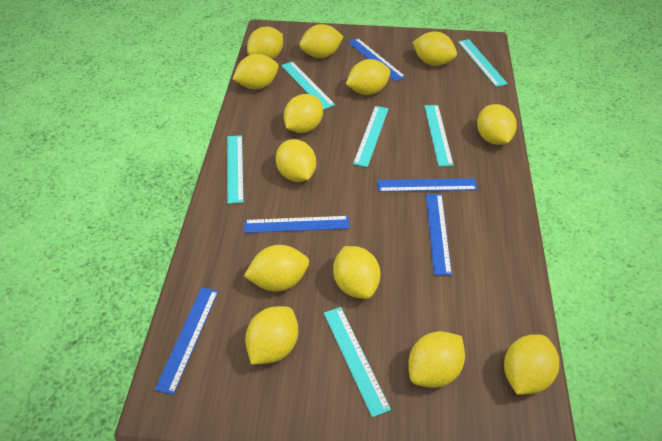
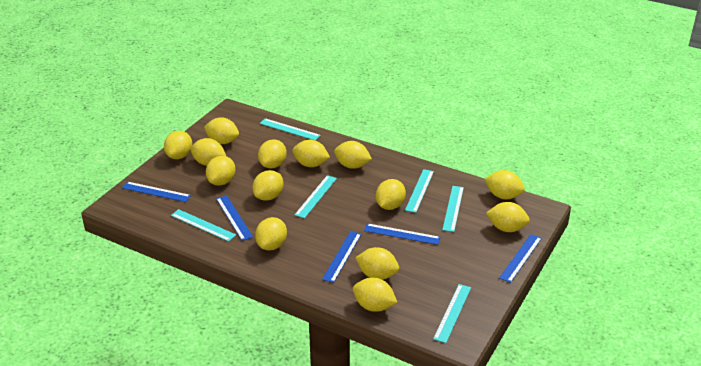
yellow lemon: [233,54,278,89] [244,245,309,291] [245,306,298,365] [247,27,283,59] [276,139,316,182] [284,94,323,133] [299,24,344,58] [333,246,380,299] [346,59,390,95] [408,331,465,388] [412,31,457,66] [477,104,517,145] [504,334,559,395] = 13 -> [164,131,192,159] [190,138,226,166] [204,117,239,144] [206,156,235,186] [252,170,283,201] [255,217,287,250] [258,139,287,169] [292,140,330,167] [334,141,372,169] [353,278,397,312] [355,247,399,280] [376,179,406,210] [484,170,525,199] [486,202,530,232] = 14

